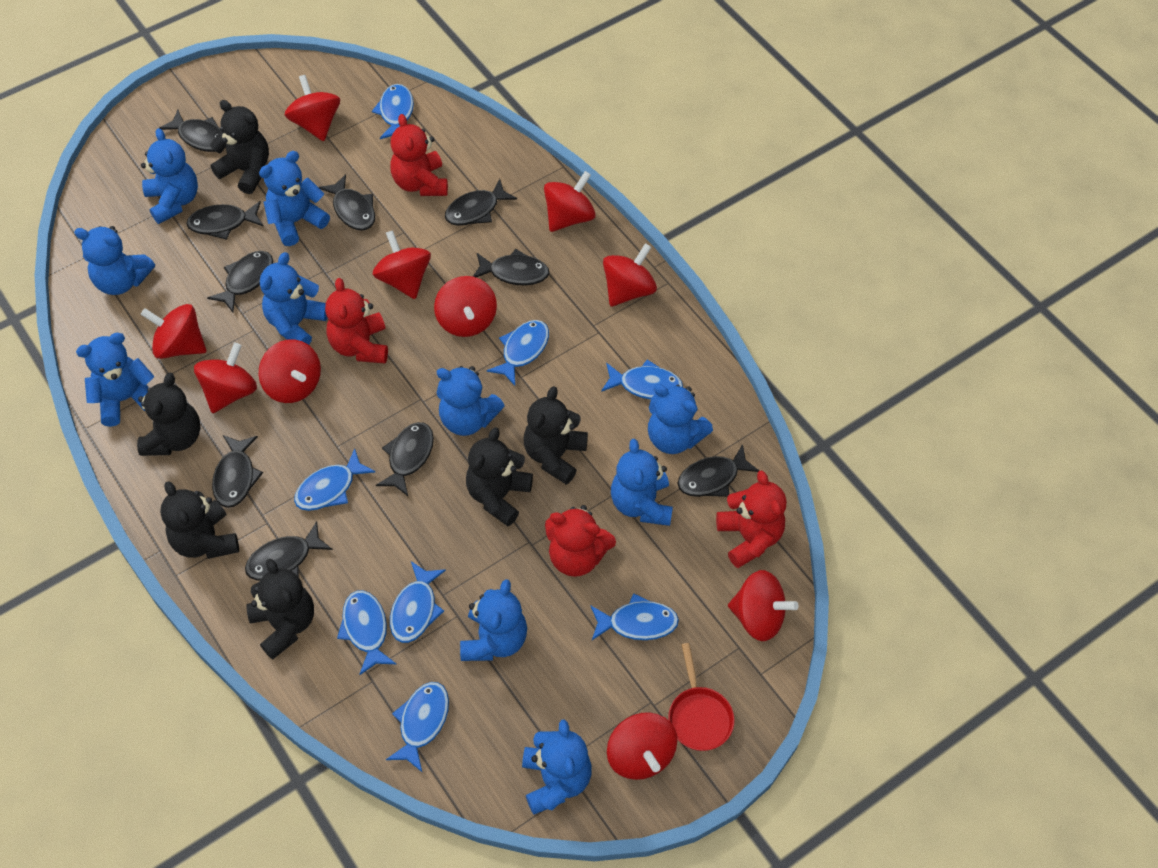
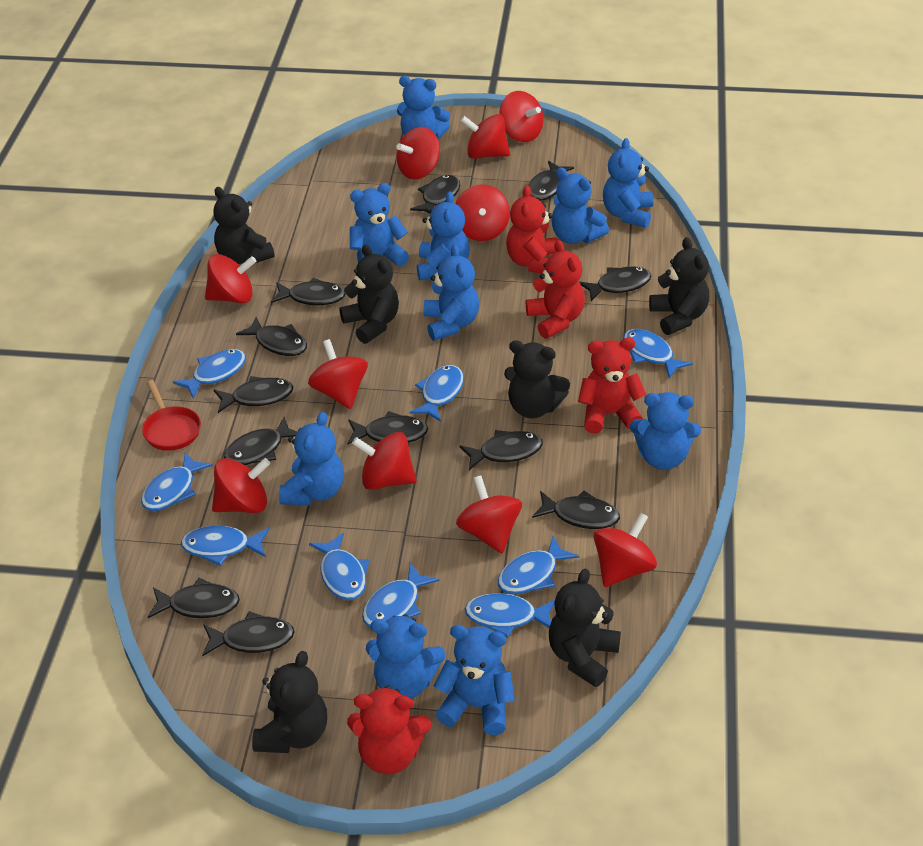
black fish: [159,110,220,152] [186,201,264,240] [207,251,273,312] [212,435,263,508] [245,521,333,580] [318,174,375,231] [376,422,434,496] [445,179,517,226] [472,249,549,285] [677,444,759,497] = 10 -> [148,578,240,618] [202,611,295,657] [214,376,293,413] [224,417,298,465] [236,317,307,356] [271,278,346,305] [347,411,428,445] [410,175,460,214] [459,430,543,471] [528,161,574,201] [532,491,620,529] [580,266,652,301] = 12
blue fish: [294,448,375,511] [337,590,396,675] [372,84,414,139] [386,682,449,772] [390,561,446,643] [487,320,549,386] [590,593,679,640] [601,360,683,400] = 8 -> [141,452,213,511] [173,349,246,398] [181,525,269,566] [309,533,369,600] [362,563,439,627] [409,365,464,422] [465,593,555,638] [498,536,579,594] [623,329,693,378] = 9

